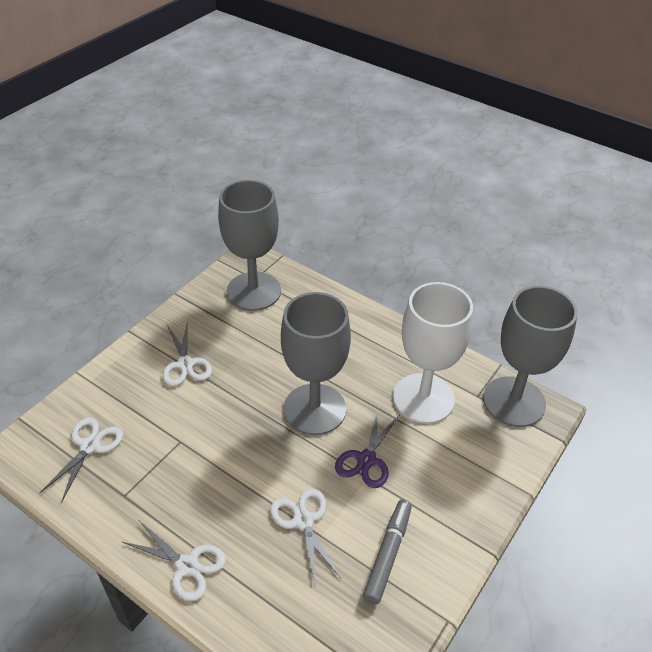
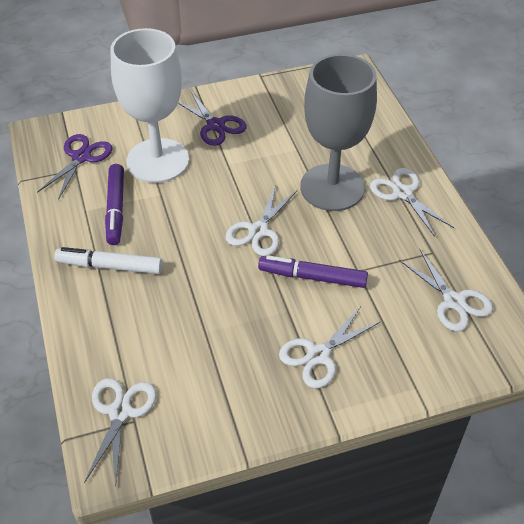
grey goblet: [218,180,281,311] [281,292,351,435] [483,286,578,427] = 3 -> [300,54,377,211] = 1
grey marker: [363,499,412,605] = 1 -> none = 0
purple marker: none = 0 -> [105,164,124,245] [258,255,368,288] = 2
purple scissors: [335,410,399,488] = 1 -> [37,134,113,200] [178,90,247,146] = 2
white marker: none = 0 -> [54,247,163,274] = 1
white scissors: [39,418,124,503] [122,521,226,601] [163,320,212,386] [270,488,341,584] = 4 -> [84,378,156,487] [225,184,297,256] [279,306,380,388] [370,168,454,237] [399,250,493,332] = 5

